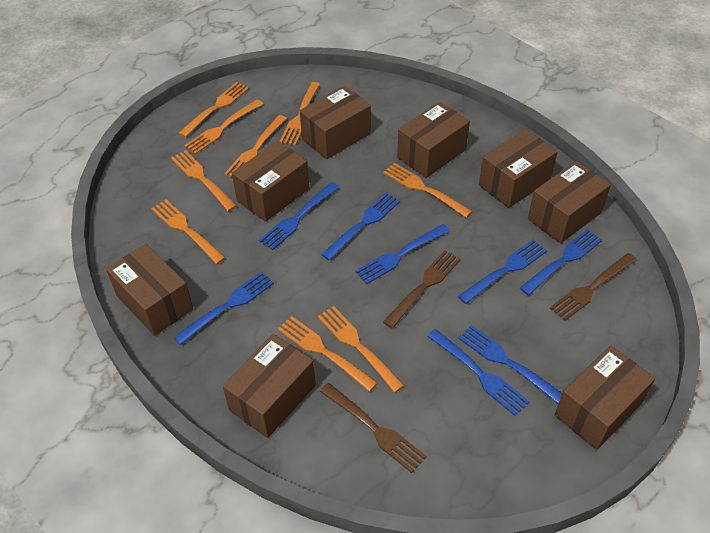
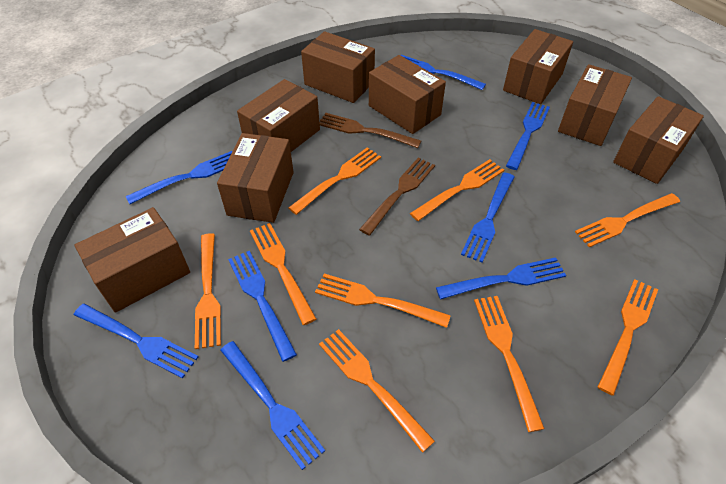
brown fork: [320,383,427,473] [383,250,461,328] [550,253,637,321] = 3 -> [319,113,421,148] [359,158,435,236] = 2

